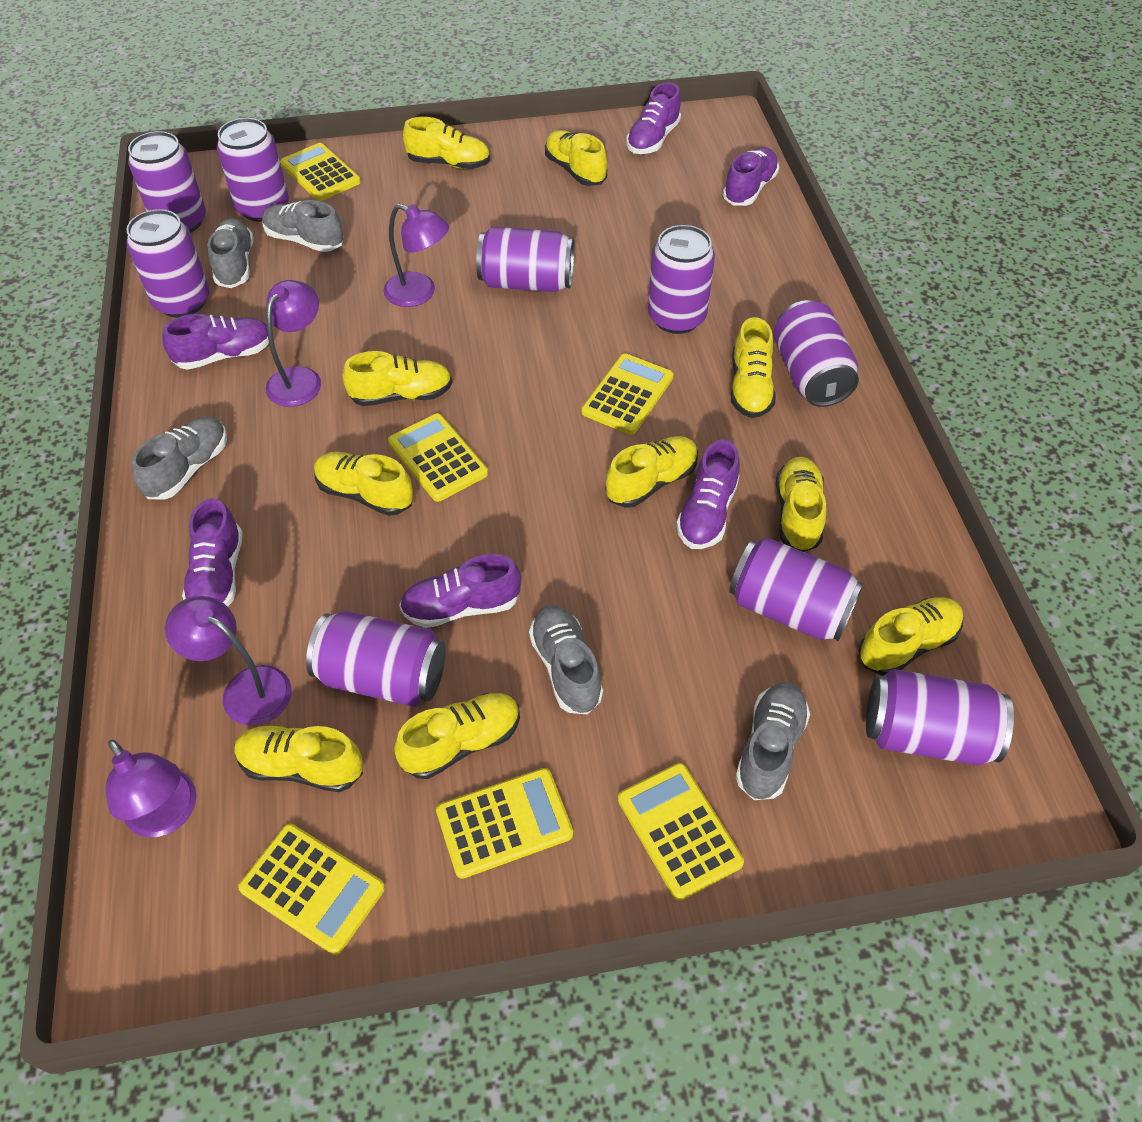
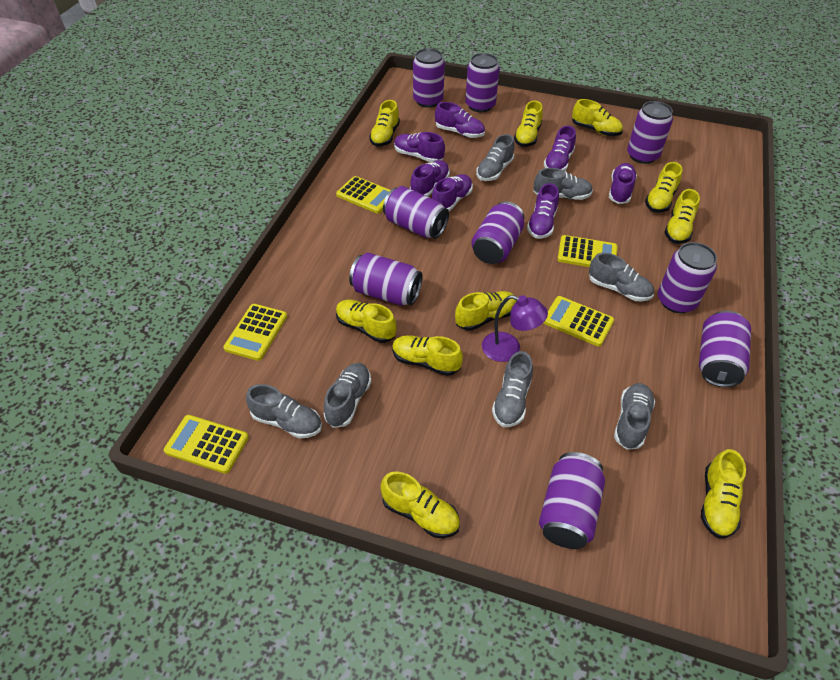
grey shoe: [132,417,227,500] [207,218,254,288] [262,200,343,252] [529,605,603,714] [735,682,810,800] = 5 -> [246,384,322,439] [324,363,371,428] [476,134,515,181] [492,351,533,427] [533,168,593,200] [589,253,654,301] [614,383,655,450] = 7
purple lamp: [105,739,197,837] [165,596,292,726] [265,280,321,407] [383,204,449,307] = 4 -> [482,295,548,362] = 1
purple shoe: [162,314,269,370] [182,498,243,607] [399,554,521,628] [627,82,681,154] [676,440,740,549] [723,147,779,206] = 6 -> [394,132,445,162] [410,160,450,197] [432,174,473,211] [435,102,485,138] [527,183,559,239] [544,126,576,171] [609,163,637,204] = 7
yellow calculator: [238,824,385,955] [280,143,361,201] [388,413,488,502] [436,768,573,879] [581,353,673,435] [618,763,744,901] = 6 -> [164,415,249,474] [223,304,287,361] [336,176,390,214] [543,296,614,347] [557,235,618,267] = 5

